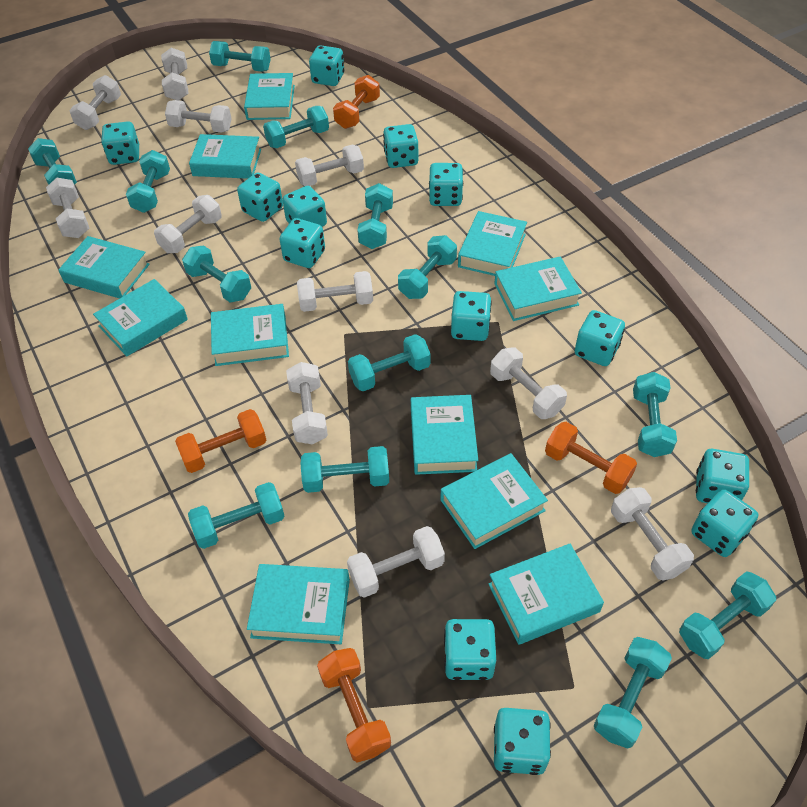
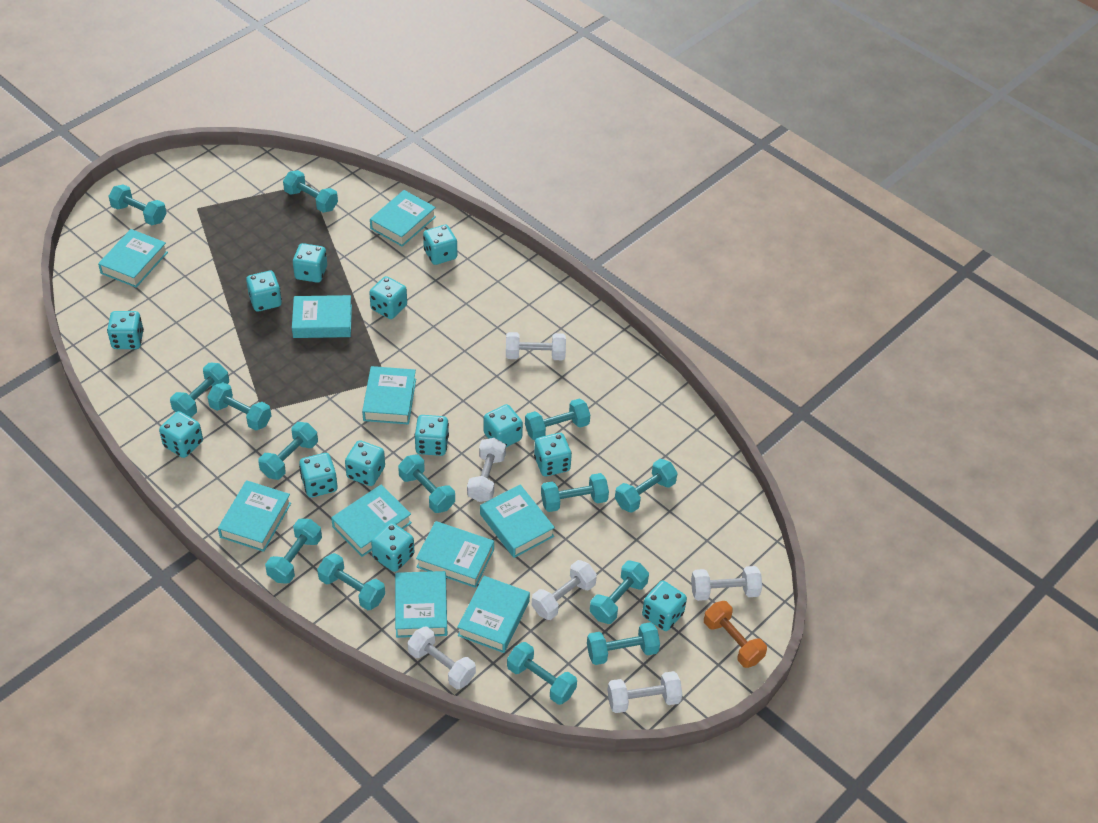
orange dumbbell: [175,409,266,473] [317,648,391,762] [333,75,380,129] [545,422,637,494] = 4 -> [704,601,767,668] = 1
turquoise book: [58,236,150,299] [93,279,188,356] [189,134,261,179] [211,304,289,366] [244,73,295,120] [247,564,350,644] [411,395,478,475] [440,453,548,549] [458,211,527,276] [488,544,604,645] [494,256,582,321] = 11 -> [98,229,168,288] [218,480,291,552] [292,295,352,338] [331,484,412,557] [362,366,416,424] [370,190,436,247] [395,571,447,638] [416,521,494,588] [457,576,530,653] [480,484,555,558] = 10
turquoise dumbbell: [28,138,77,185] [126,150,170,213] [182,245,251,302] [188,482,284,549] [209,41,271,72] [263,106,329,148] [301,446,389,493] [348,334,431,391] [357,183,393,249] [398,235,457,299] [594,637,672,749] [633,372,677,457] [679,572,776,659] = 13 -> [108,184,167,225] [170,363,229,417] [207,382,271,431] [258,422,318,480] [265,518,322,584] [283,170,338,213] [317,553,385,610] [398,454,455,513] [507,642,577,705] [525,398,590,440] [541,473,609,512] [587,622,660,665] [590,561,649,624] [615,459,678,512] = 14
white dumbbell: [46,178,89,238] [69,75,121,130] [154,195,222,253] [161,48,188,100] [165,100,232,132] [286,362,328,444] [295,145,364,186] [297,271,373,312] [347,526,445,598] [490,347,567,419] [611,487,694,580] = 11 -> [407,626,476,689] [467,438,506,502] [506,332,566,360] [532,560,597,620] [607,671,682,713] [691,566,762,601] = 6

